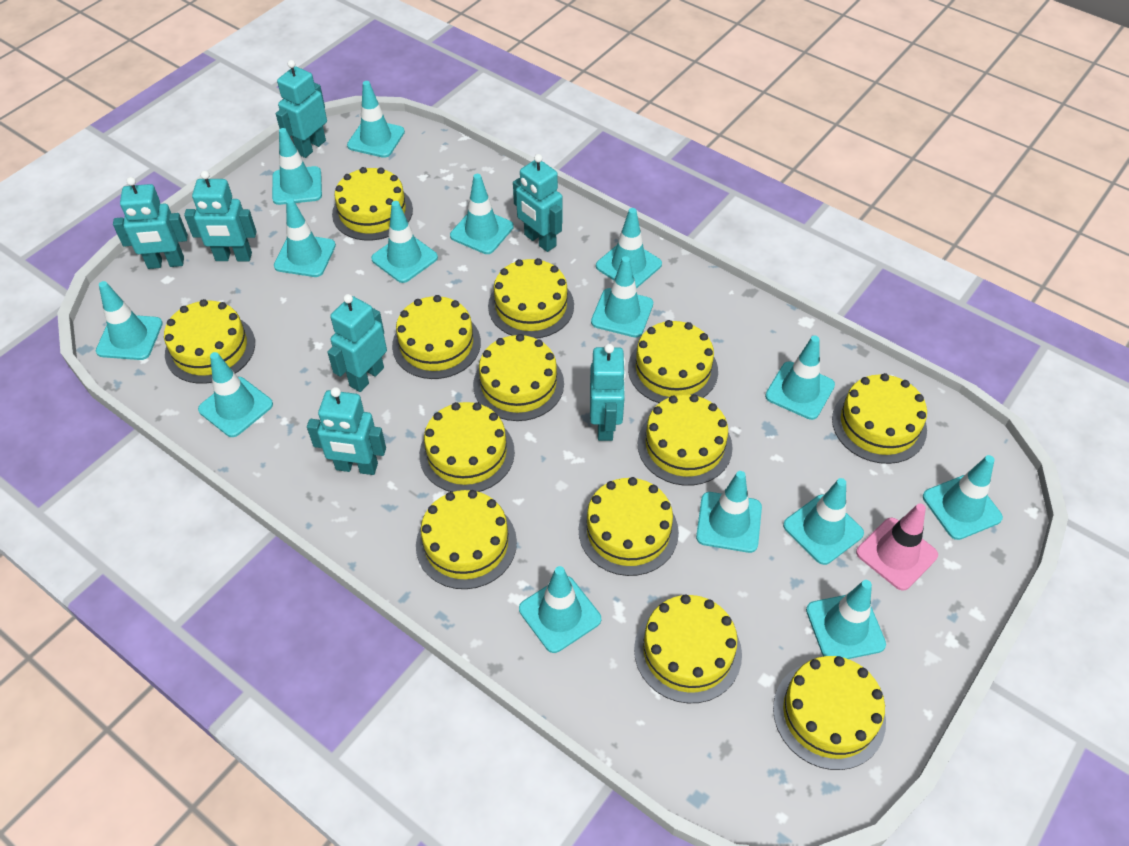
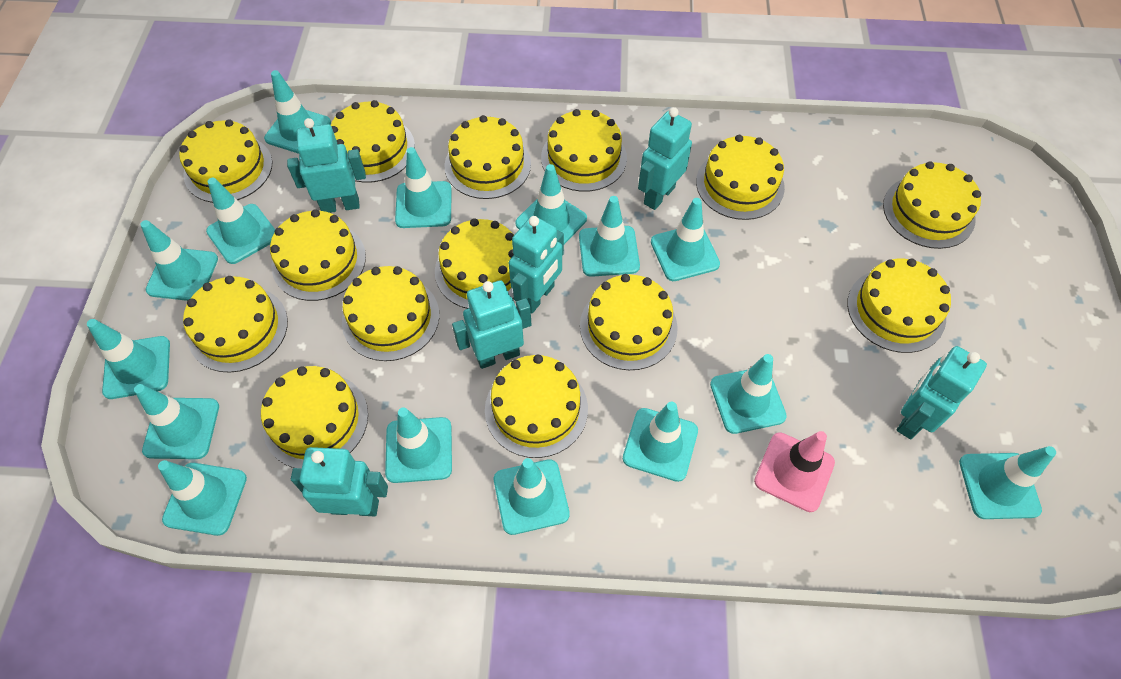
turquoise robot: [113,177,188,269] [184,171,257,261] [276,60,327,158] [307,387,386,475] [327,294,387,392] [513,154,563,252] [590,344,626,441] = 7 -> [287,118,366,213] [291,447,388,516] [452,280,532,369] [509,216,564,313] [638,107,692,210] [897,346,987,439] = 6
yellow cake: [164,299,255,384] [332,167,413,241] [392,295,481,379] [416,490,517,589] [419,402,515,492] [473,334,564,421] [488,258,574,339] [579,477,679,576] [628,320,718,403] [634,595,742,703] [637,394,733,486] [773,656,886,770] [832,373,927,464] = 13 -> [179,119,272,203] [183,276,288,373] [261,366,368,468] [270,209,366,301] [331,100,415,183] [342,266,439,361] [435,218,514,309] [444,115,531,199] [485,355,588,458] [541,109,627,192] [580,274,678,370] [696,135,785,220] [847,258,951,353] [883,161,981,249] = 14

